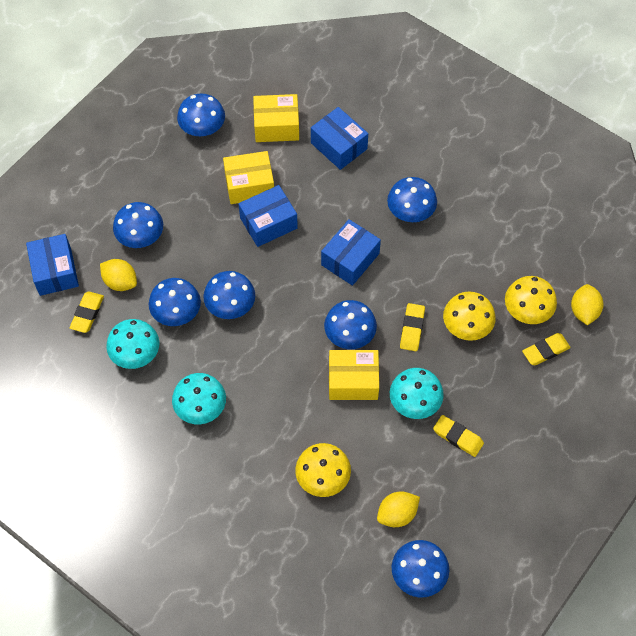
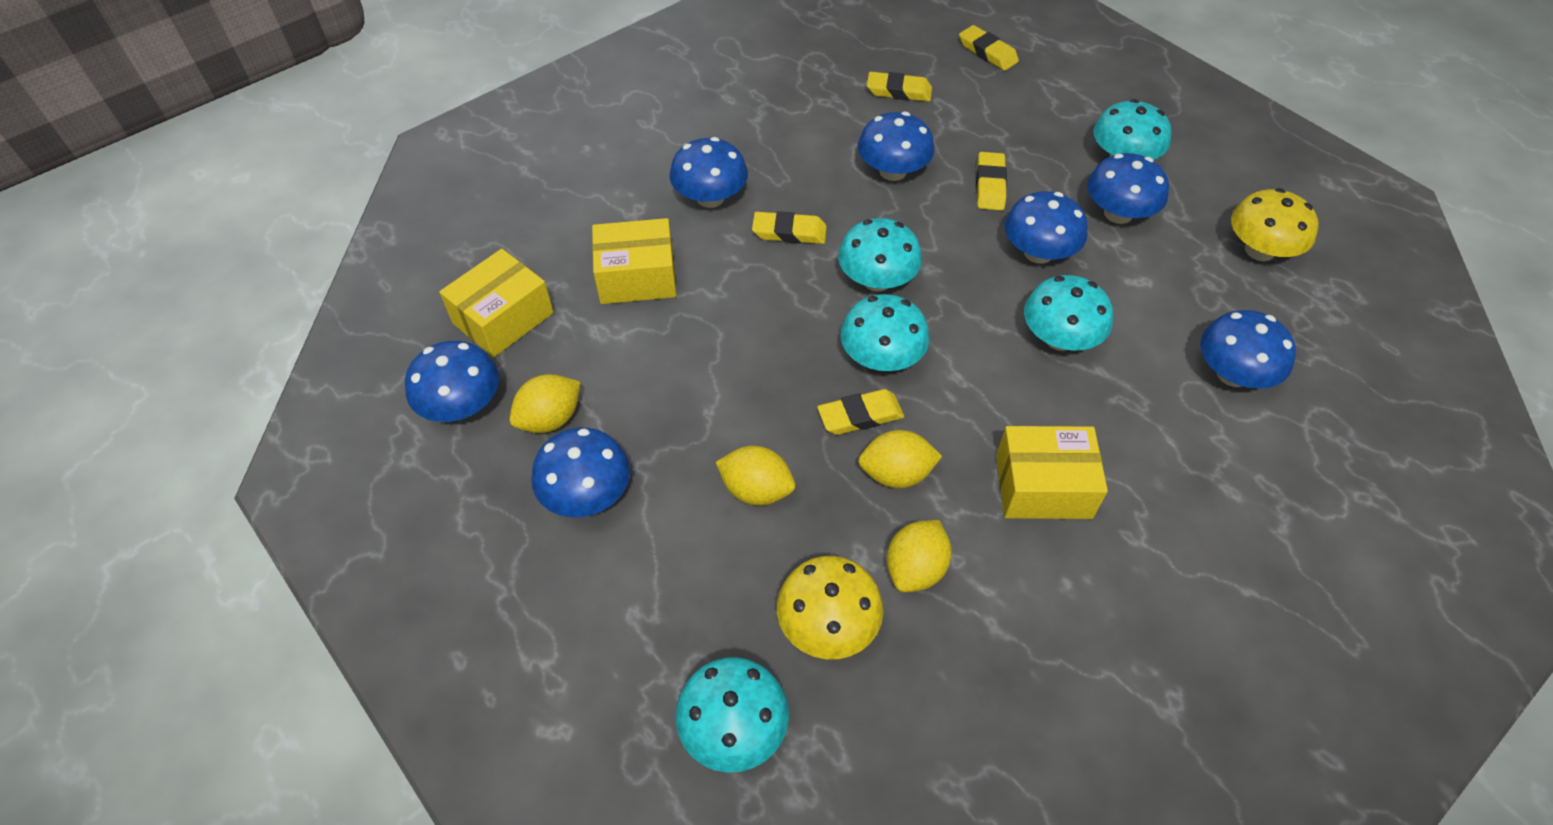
blue box: [26,234,79,296] [239,185,298,247] [311,107,368,170] [321,219,381,286] = 4 -> none = 0
turquoise mushroom: [106,319,160,369] [172,373,226,424] [390,368,444,419] = 3 -> [675,657,789,773] [838,218,922,292] [840,294,929,371] [1024,275,1113,351] [1093,99,1172,159] = 5
yellow eraser: [70,291,104,333] [400,303,425,351] [433,415,484,457] [522,333,571,365] = 4 -> [752,211,827,244] [817,389,904,435] [867,72,932,102] [959,25,1019,71] [976,152,1007,210] = 5
yellow lemon: [100,259,137,291] [377,491,420,527] [571,284,604,325] = 3 -> [510,374,580,433] [715,446,795,505] [858,430,942,488] [887,520,952,592] = 4
yellow mushroom: [295,443,351,497] [443,291,496,341] [505,276,557,324] = 3 -> [777,556,883,659] [1231,188,1319,261] = 2

